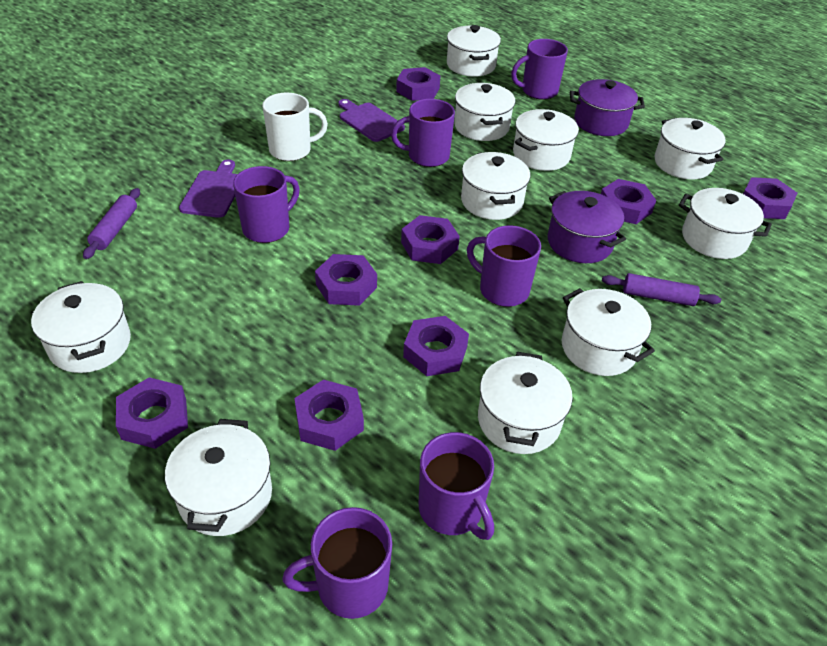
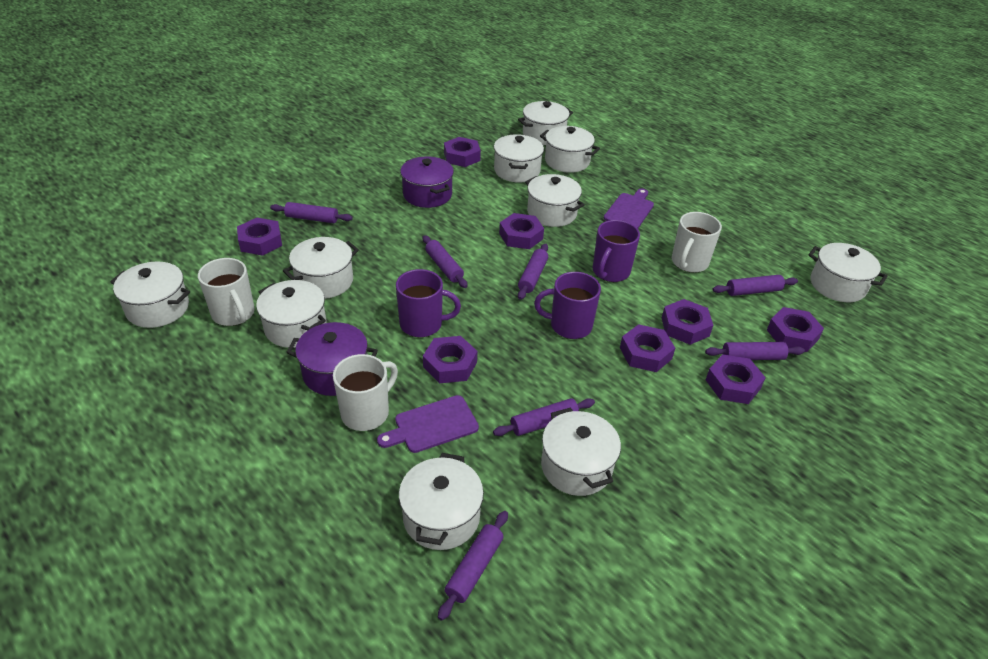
purple mug: [233,166,300,243] [282,507,392,619] [391,99,455,167] [419,432,494,540] [467,225,541,307] [511,39,568,100] = 6 -> [396,269,461,337] [534,272,601,339] [593,220,640,282] = 3
purple rolling pin: [83,188,140,259] [602,273,721,306] = 2 -> [270,202,353,223] [423,235,468,288] [438,511,508,621] [493,398,595,436] [518,244,548,300] [705,342,805,360] [712,275,798,296] = 7
white mug: [263,93,328,161] = 1 -> [198,258,255,326] [333,354,398,431] [672,212,722,273] = 3

